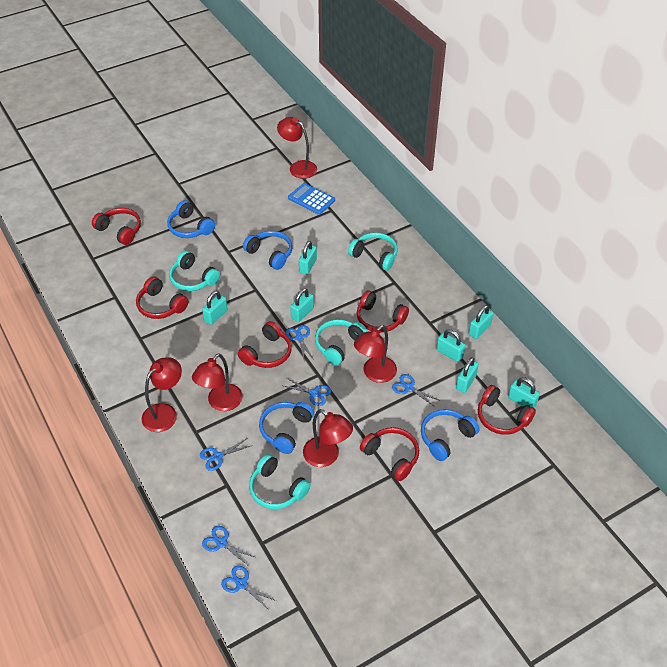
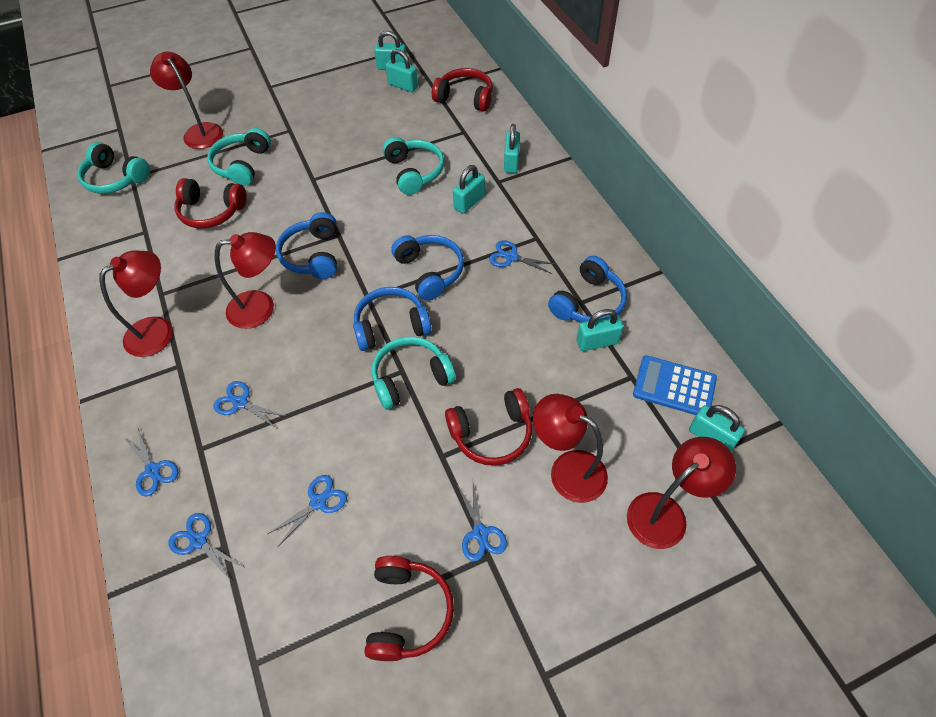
red headphones: [92,208,141,245] [136,276,188,319] [238,321,292,368] [357,290,409,333] [360,427,419,481] [478,385,536,435] = 6 -> [174,178,246,228] [364,556,454,661] [432,68,493,112] [445,388,532,466] = 4
turquoise padlock: [202,291,228,325] [290,288,314,322] [299,241,317,275] [436,329,465,362] [456,357,479,393] [468,305,493,339] [508,377,540,408] = 7 -> [374,31,406,70] [385,49,418,92] [453,165,485,214] [504,124,520,173] [577,309,623,351] [689,405,745,452] = 6

